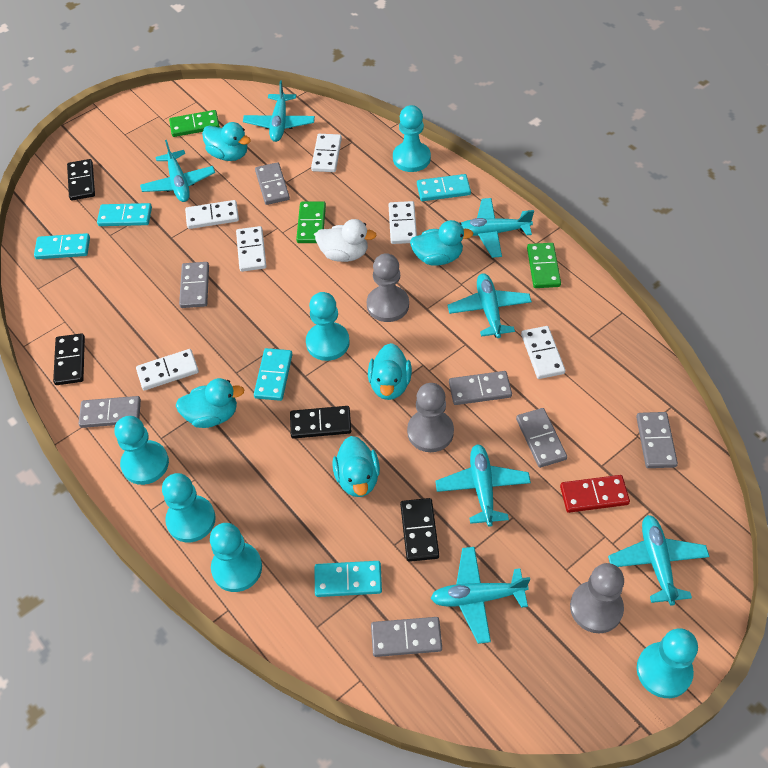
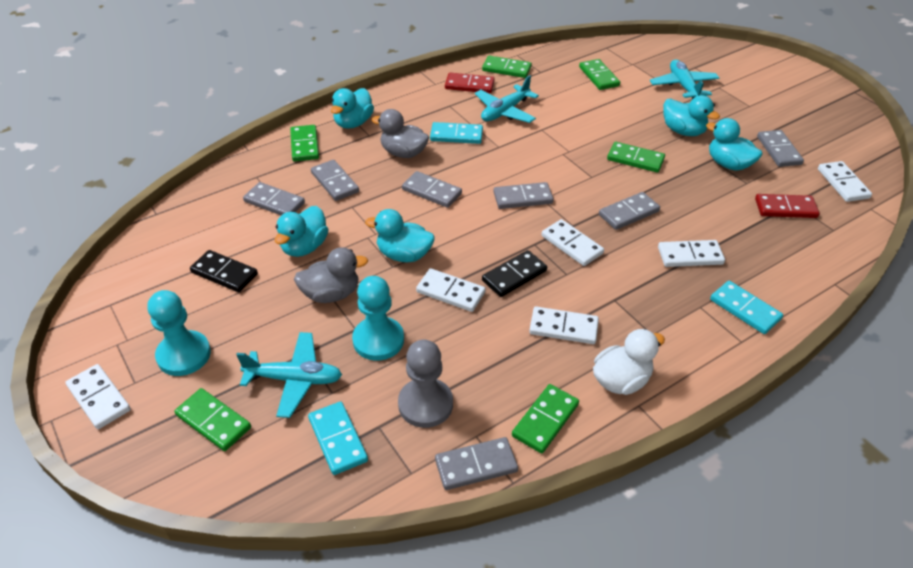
black domino: [53,333,85,385] [67,159,95,201] [290,406,351,439] [400,498,439,562] = 4 -> [190,250,258,292] [482,250,547,297] = 2
green domino: [169,110,220,137] [296,201,326,243] [527,243,561,288] = 3 -> [174,388,251,451] [290,125,319,162] [482,56,532,78] [512,384,579,454] [579,59,620,90] [607,142,665,173] = 6
grey duck: none = 0 -> [294,247,368,303] [372,109,429,158] = 2
grey pawn: [367,253,409,322] [407,383,454,452] [570,563,624,633] = 3 -> [398,340,453,428] = 1
red domino: [560,475,630,513] = 1 -> [445,73,495,93] [755,194,820,218] = 2
turquoise domino: [34,233,90,259] [97,203,152,226] [254,348,293,401] [315,561,382,597] [417,174,471,201] = 5 -> [308,402,368,475] [430,122,483,144] [710,281,783,334] = 3
turquoise pawn: [115,416,169,485] [162,473,216,542] [210,523,262,592] [306,292,350,361] [393,105,431,172] [637,628,698,698] = 6 -> [147,290,211,376] [352,276,404,361] = 2
turquoise plane: [140,140,215,202] [243,81,315,142] [431,547,530,644] [435,444,531,527] [447,274,532,338] [461,198,534,258] [608,515,710,606] = 7 -> [236,332,342,418] [475,75,539,123] [650,60,719,99] = 3

